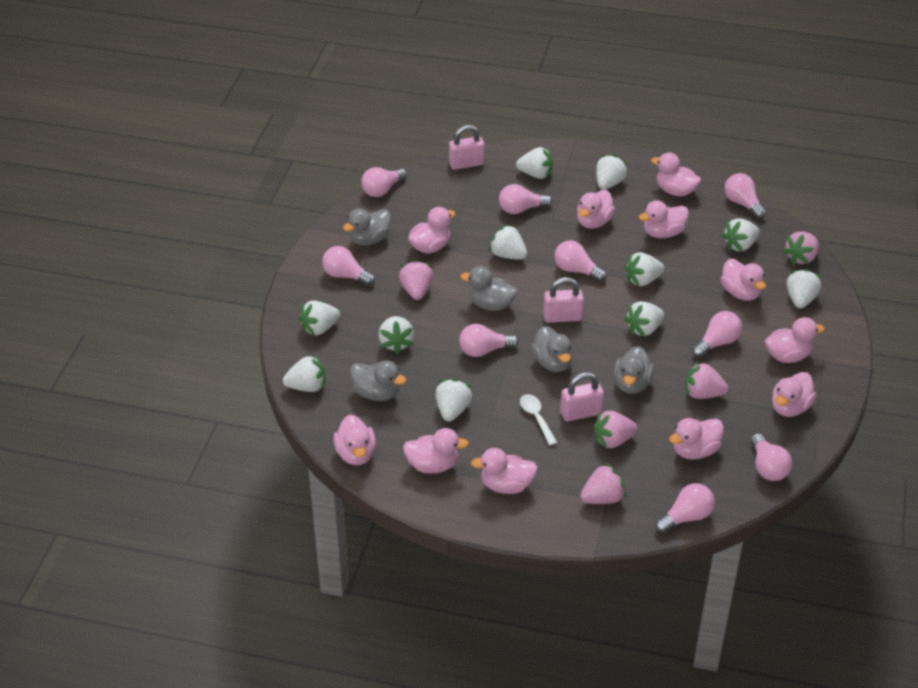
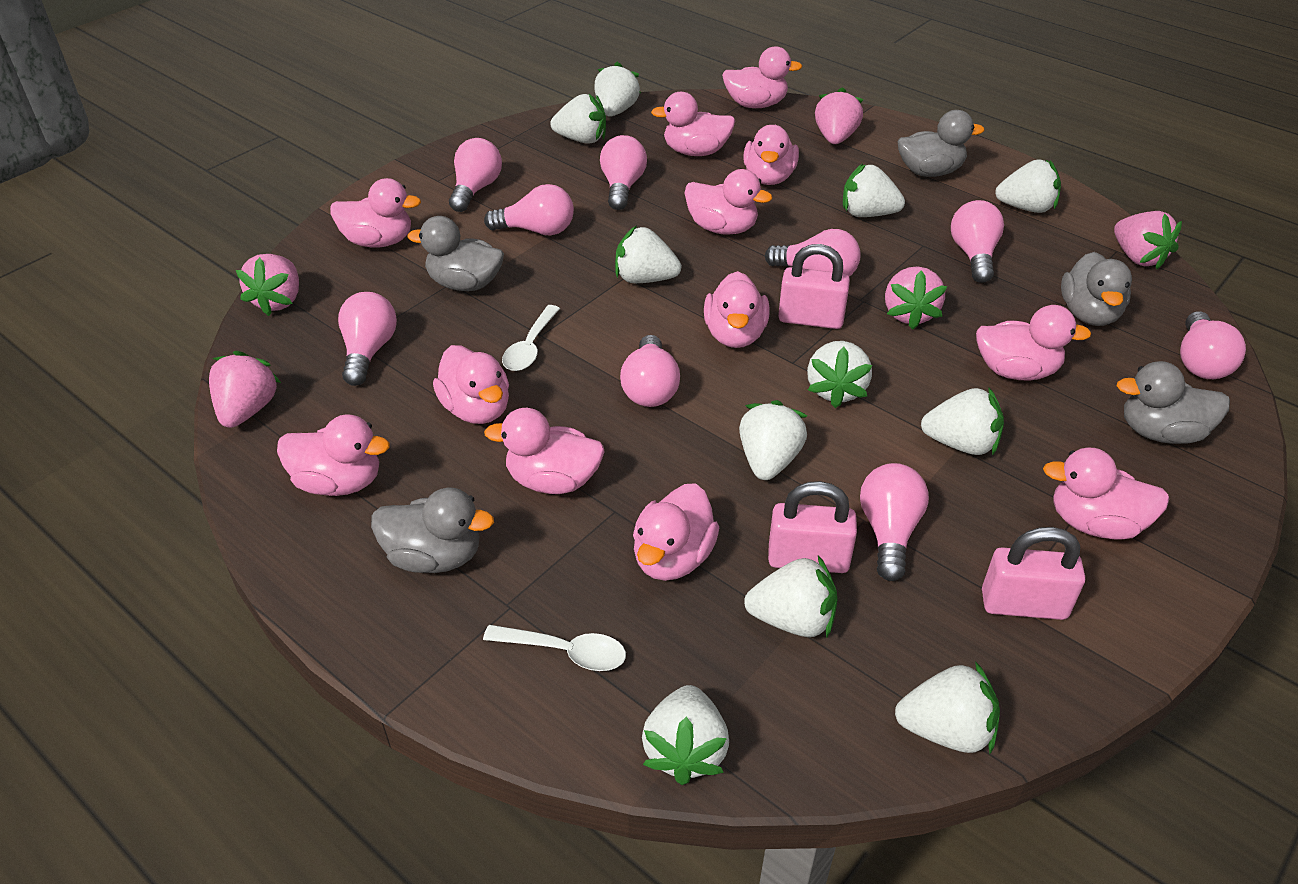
pink duck: [333,415,376,465] [403,428,469,473] [408,207,455,254] [471,448,538,494] [577,190,615,229] [639,200,689,238] [651,153,701,197] [669,418,724,460] [721,259,766,301] [765,317,825,363] [772,372,816,417] = 11 -> [277,415,390,496] [330,178,421,248] [433,345,509,424] [484,408,605,494] [633,483,719,581] [651,92,735,156] [685,169,772,235] [704,271,770,348] [722,46,802,108] [743,125,799,185] [976,305,1091,381] [1043,448,1169,540] = 12
white spoon: [520,394,557,445] = 1 -> [483,625,626,671] [502,305,560,371] = 2

